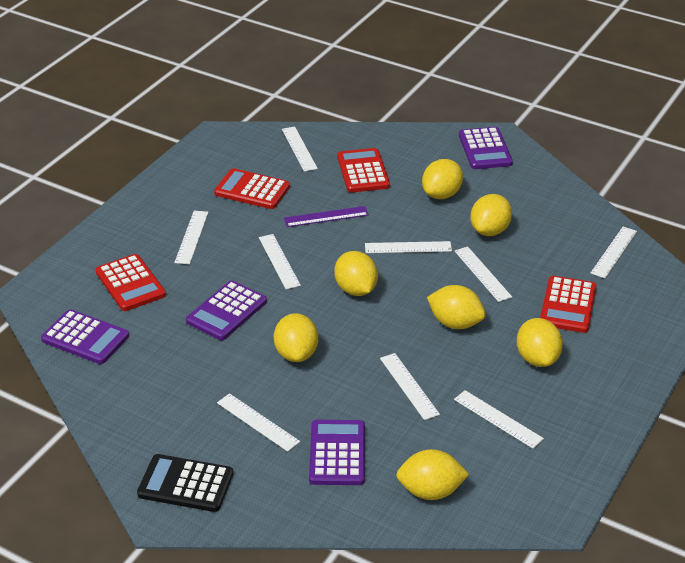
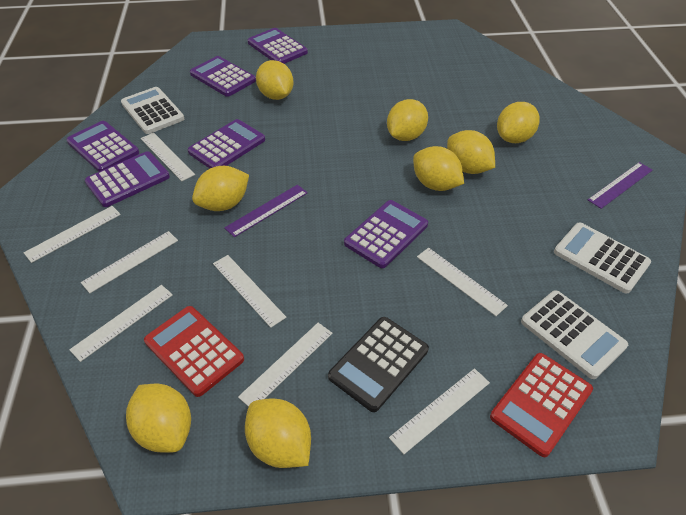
purple calculator: [41,309,129,364] [186,281,267,340] [309,420,365,485] [459,127,513,169] = 4 -> [66,121,139,172] [85,151,170,207] [188,119,265,168] [190,56,256,97] [248,28,308,64] [344,200,428,268] = 6
purple ruler: [284,206,369,227] = 1 -> [224,185,308,237] [588,162,653,209] = 2
red calculator: [95,254,166,311] [214,168,290,209] [337,148,390,192] [540,276,597,333] = 4 -> [144,306,244,397] [490,353,593,457] = 2
white calculator: none = 0 -> [121,87,184,134] [521,290,628,379] [554,223,651,294] = 3
white ruler: [174,211,209,265] [217,393,300,452] [259,234,301,289] [282,126,318,172] [365,241,452,253] [380,353,440,420] [454,390,544,449] [455,247,512,302] [591,227,637,278] = 9 -> [24,206,121,263] [69,285,173,362] [81,231,178,293] [141,133,195,181] [213,255,286,328] [238,323,333,407] [389,368,490,454] [417,248,508,316] = 8
yellow lemon: [274,313,318,362] [334,251,378,296] [396,449,469,500] [422,159,463,199] [427,285,486,329] [470,194,512,236] [517,318,563,367] = 7 -> [126,384,191,453] [192,166,249,211] [245,398,311,468] [256,60,293,100] [387,99,428,141] [413,146,464,191] [447,130,495,174] [497,102,540,143] = 8

